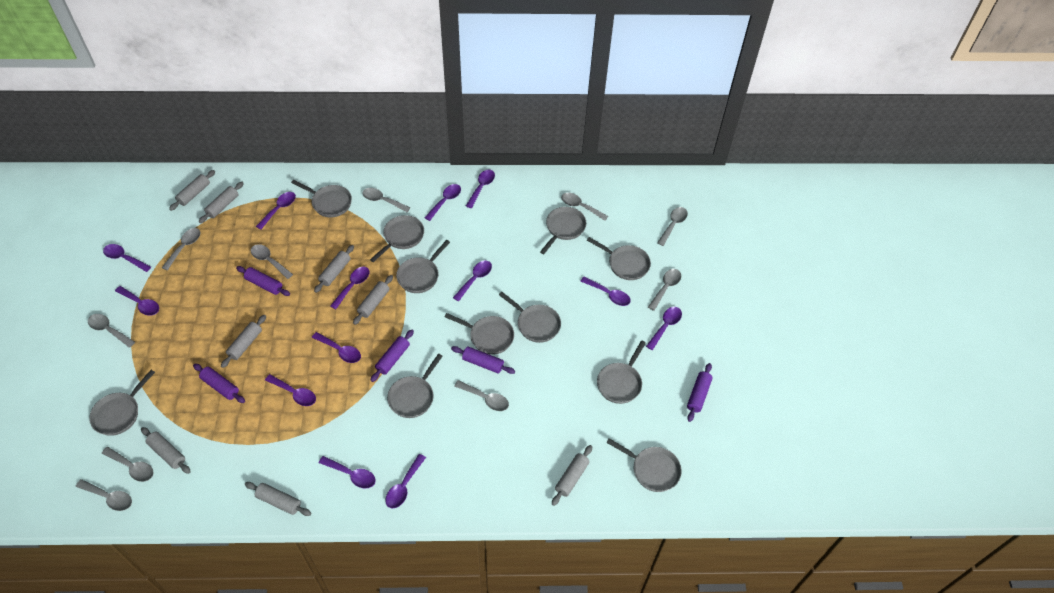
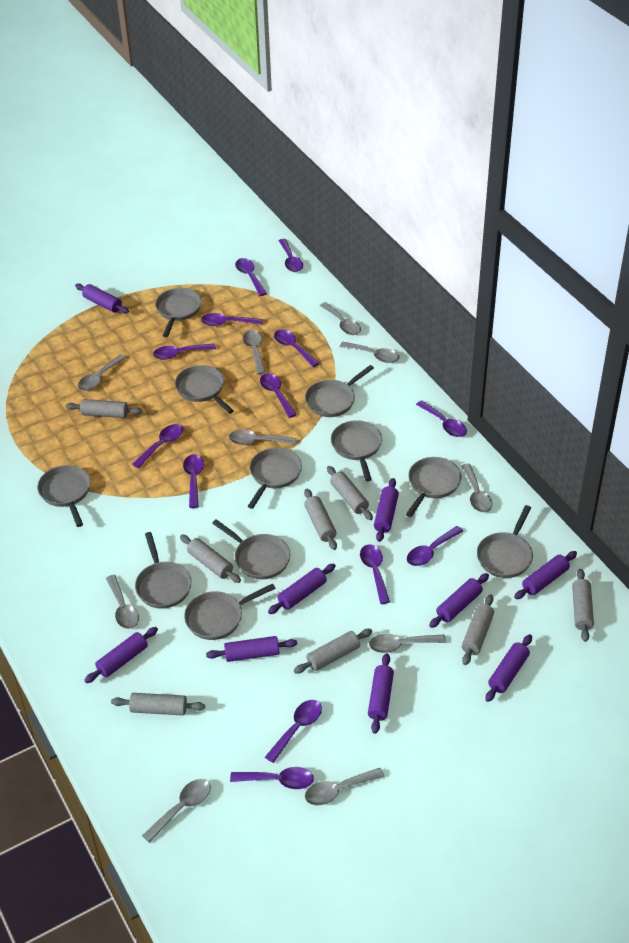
purple rolling pin: [193,364,245,403] [236,266,290,296] [370,330,414,382] [451,346,515,374] [687,363,713,422] = 5 -> [75,284,129,313] [84,627,158,683] [206,636,297,662] [268,564,336,614] [368,653,394,734] [374,478,399,542] [429,573,489,628] [485,634,532,702] [514,551,577,599] = 9

